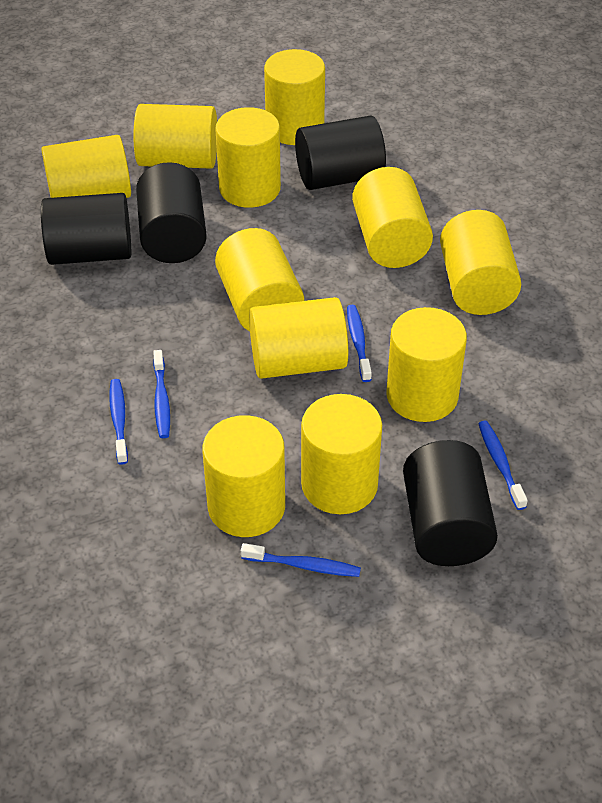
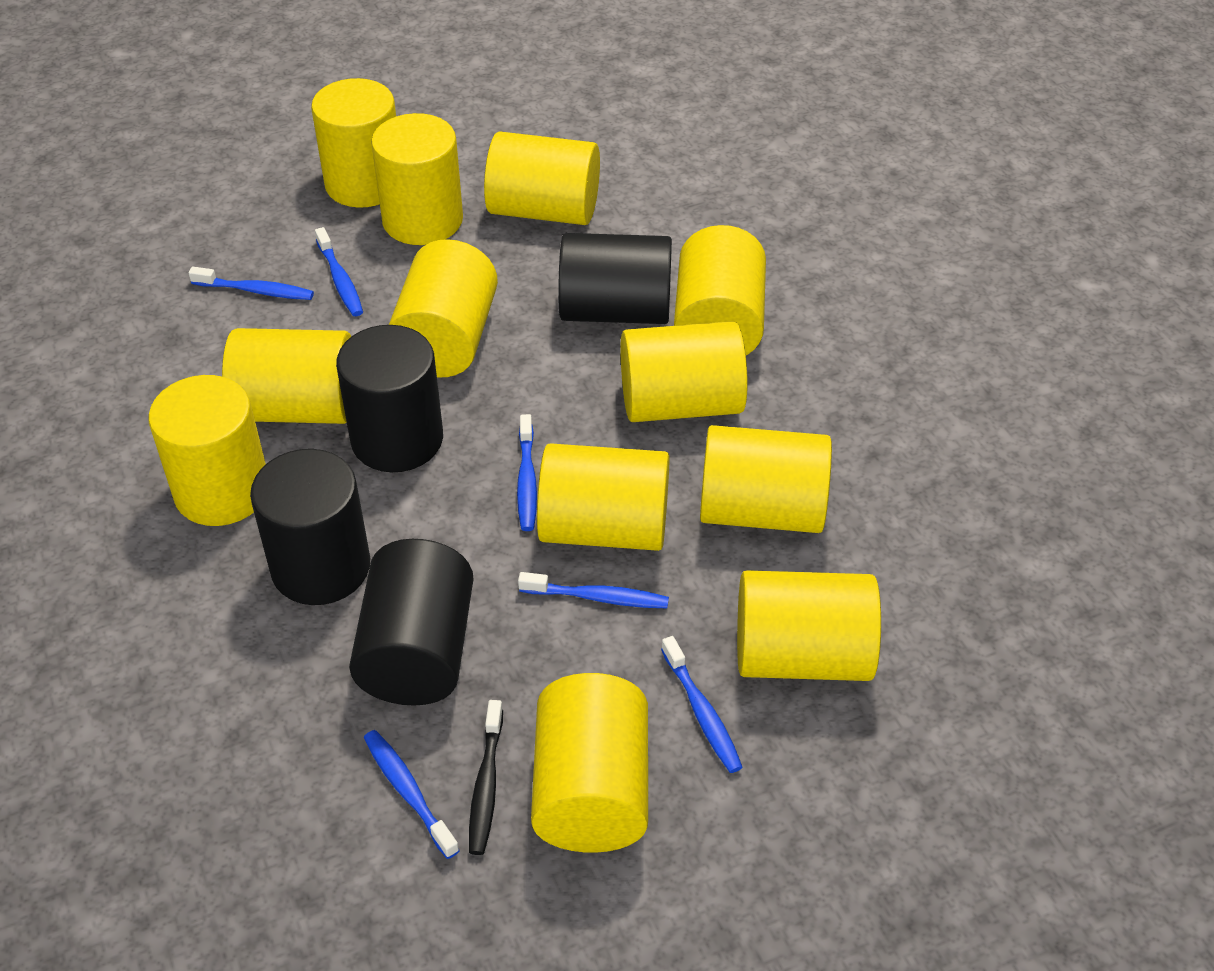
black toothbrush: none = 0 -> [469,700,503,855] = 1
blue toothbrush: [109,379,128,465] [153,350,170,438] [241,543,361,577] [347,305,372,382] [478,421,528,510] = 5 -> [189,267,314,300] [315,227,363,316] [364,730,460,859] [517,414,537,531] [518,572,669,608] [661,636,743,773] = 6
yellow cylinder: [41,135,131,198] [133,104,217,169] [202,415,285,537] [215,107,281,208] [215,228,304,331] [249,297,348,379] [264,49,325,145] [301,394,382,514] [352,167,433,268] [386,307,467,422] [440,210,521,315] = 11 -> [149,375,266,526] [222,328,351,424] [311,78,396,208] [371,113,463,245] [389,239,498,378] [484,131,600,225] [531,673,648,853] [537,443,670,551] [620,321,748,422] [674,225,766,355] [700,425,832,533] [737,570,881,681] = 12

